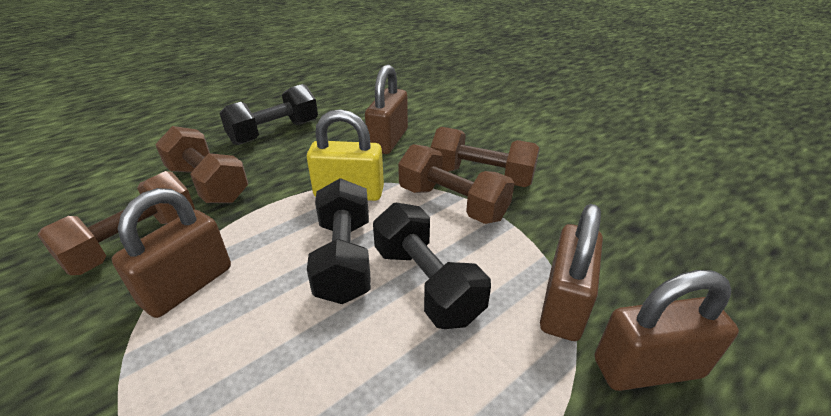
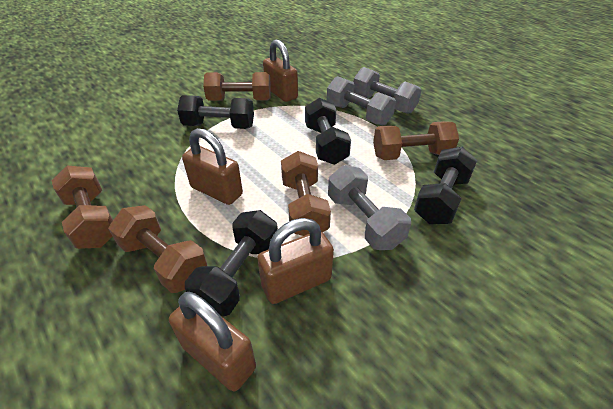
black dumbbell: [220,84,318,145] [307,178,371,304] [373,203,491,329] = 3 -> [177,95,254,129] [185,210,278,317] [305,98,351,165] [414,147,477,224] = 4
brown dumbbell: [37,171,195,275] [155,126,248,203] [398,144,515,224] [431,127,540,187] = 4 -> [51,166,113,249] [108,205,207,293] [203,72,271,101] [281,151,331,236] [373,121,459,160] = 5
grey dumbbell: none = 0 -> [327,76,396,125] [328,165,411,250] [354,67,421,114] = 3
yellow padlock: [307,109,384,201] = 1 -> none = 0

